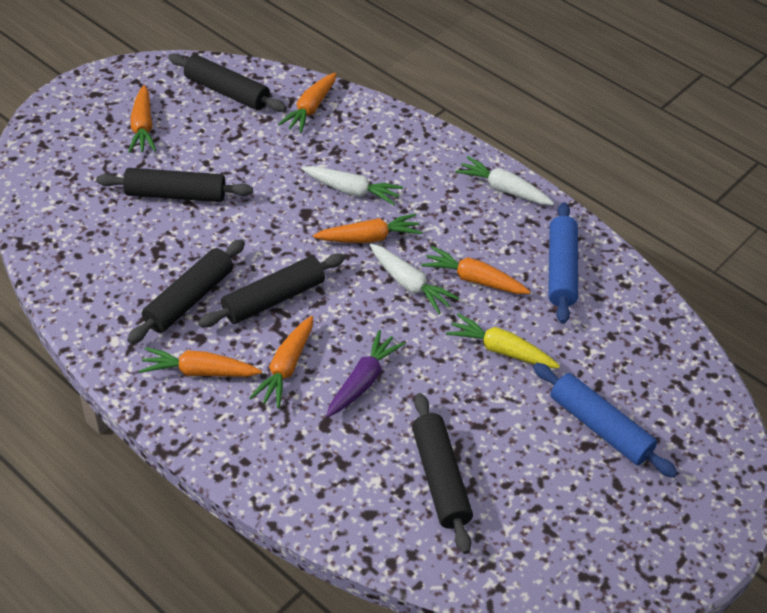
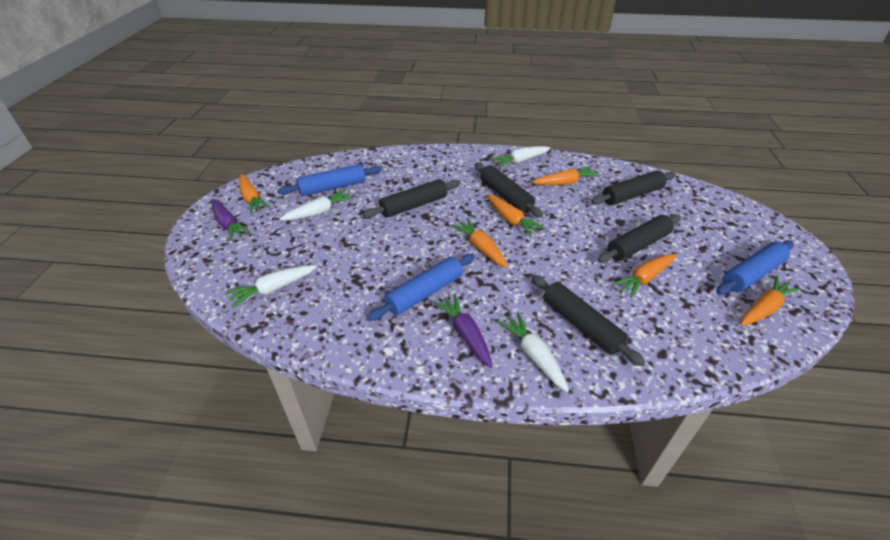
blue rolling pin: [533,363,678,478] [548,202,578,324] = 2 -> [278,164,382,196] [368,254,475,321] [716,240,794,295] = 3
purple carrot: [326,330,405,417] = 1 -> [212,199,252,241] [433,294,492,368] = 2
white carrot: [301,166,403,205] [370,244,459,314] [456,156,554,205] = 3 -> [225,265,317,308] [279,189,354,220] [490,146,550,168] [497,312,569,392] = 4
yellow carrot: [446,313,560,368] = 1 -> none = 0

